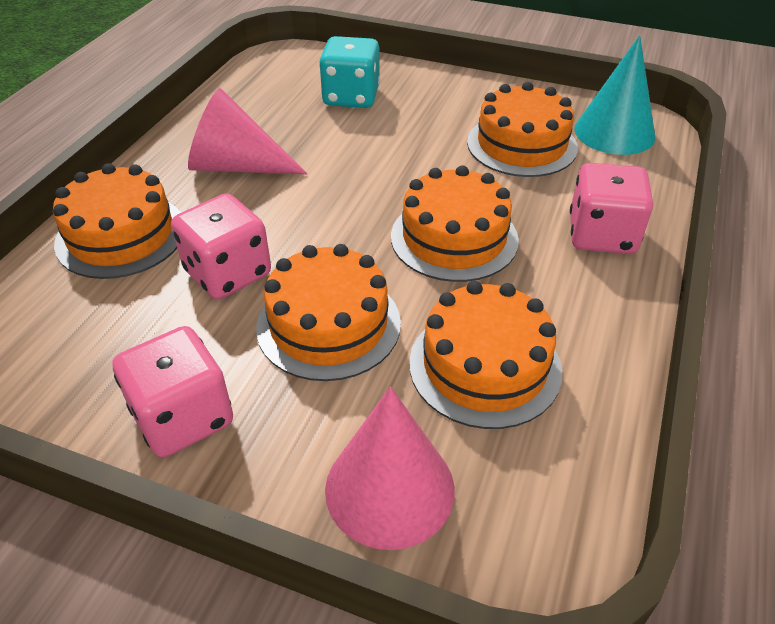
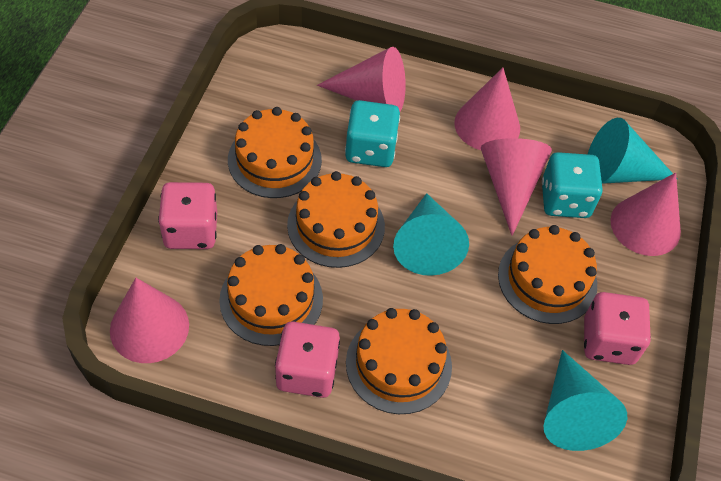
pink cone: [188,88,308,174] [325,387,455,550] = 2 -> [110,278,189,363] [317,47,406,111] [454,67,520,150] [481,138,552,236] [610,173,681,256] = 5
turquoise cone: [574,35,655,155] = 1 -> [393,193,469,276] [543,350,627,451] [588,118,677,184] = 3
turquoise dice: [319,36,380,108] = 1 -> [345,100,400,167] [542,152,603,218] = 2

